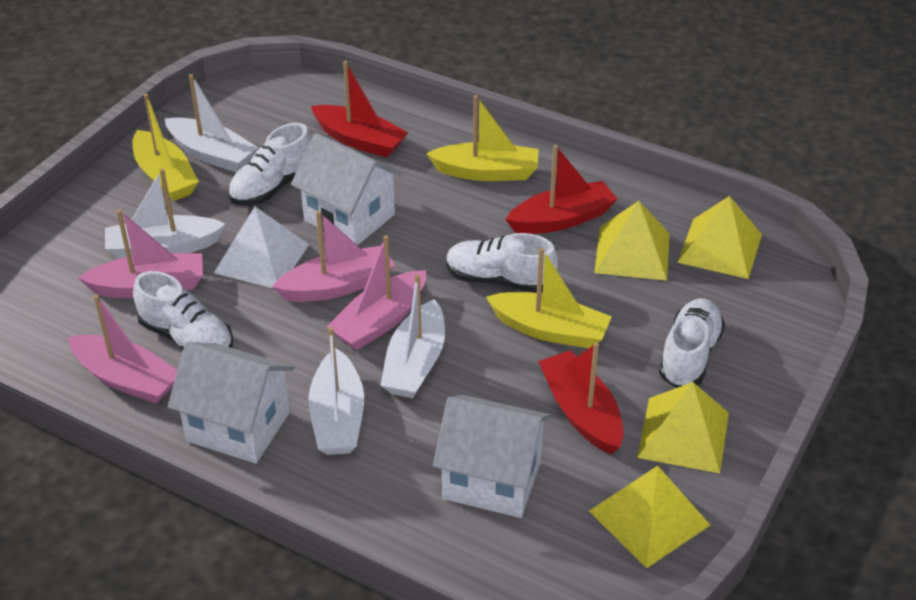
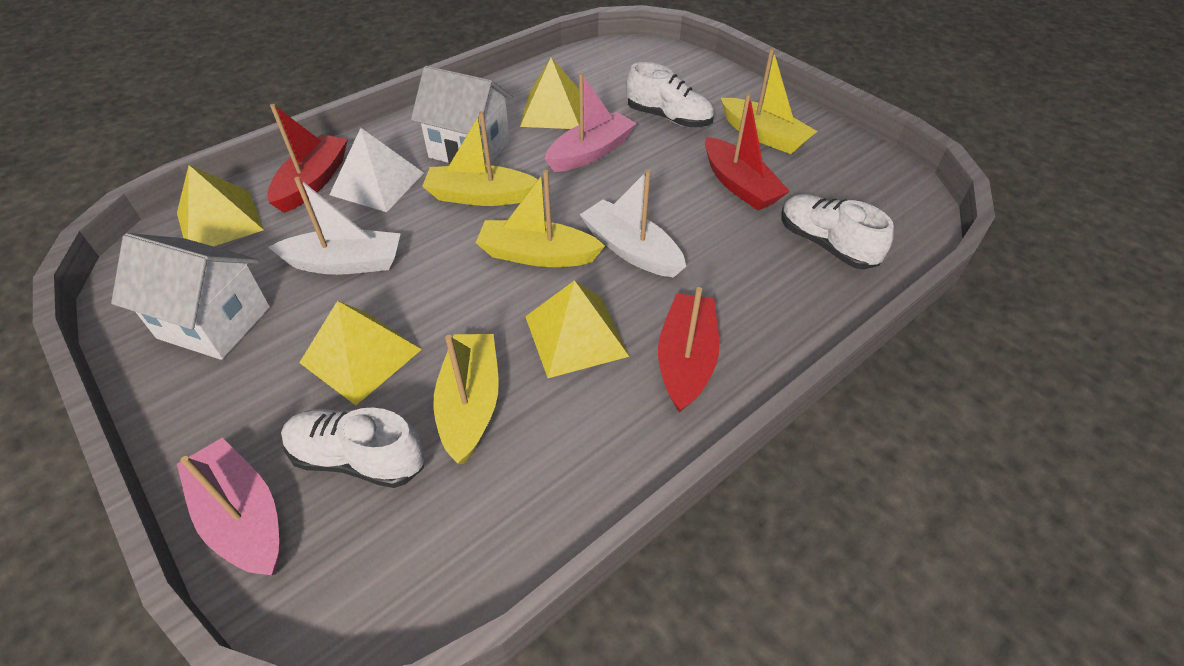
pink boat: [68,294,177,404] [78,209,203,298] [272,211,395,302] [326,235,426,350] = 4 -> [177,437,279,575] [545,73,637,172] = 2
white boat: [105,168,226,259] [165,74,258,172] [308,327,364,455] [380,274,445,398] = 4 -> [268,177,401,275] [580,169,686,277] = 2
white house: [168,342,294,464] [291,133,402,245] [433,395,551,518] = 3 -> [111,233,270,360] [411,66,513,165] = 2
white shoe: [133,271,233,350] [228,123,312,206] [446,233,558,293] [659,298,725,388] = 4 -> [281,408,425,488] [626,62,714,127] [782,194,894,269] = 3
yellow boat: [132,94,199,201] [426,95,539,181] [486,248,612,349] = 3 -> [422,111,538,206] [433,334,499,464] [476,170,605,267] [721,48,818,154] = 4

